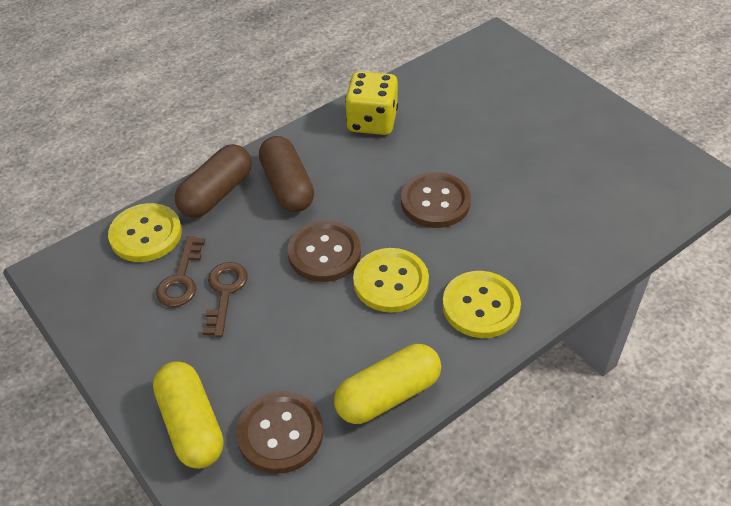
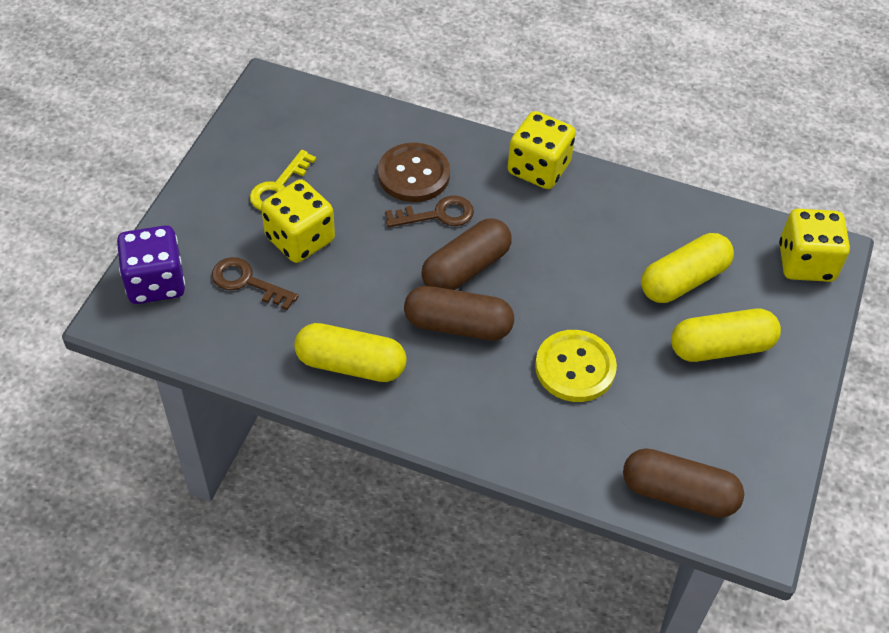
brown button: [236,391,323,474] [288,221,361,282] [401,172,471,228] = 3 -> [378,143,450,202] = 1
brown capsule: [175,144,252,218] [259,136,314,212] = 2 -> [404,286,514,340] [421,218,512,290] [623,448,744,518] = 3
purple dice: none = 0 -> [117,225,185,304] = 1
yellow button: [108,203,182,262] [353,248,429,313] [442,271,521,338] = 3 -> [535,330,617,402] = 1
yellow capsule: [153,361,224,469] [334,344,441,424] = 2 -> [294,323,407,382] [641,233,734,303] [671,309,781,362] = 3
yellow dice: [345,71,398,135] = 1 -> [261,179,335,263] [507,111,576,189] [779,209,850,282] = 3
yellow key: none = 0 -> [250,150,316,210] = 1

